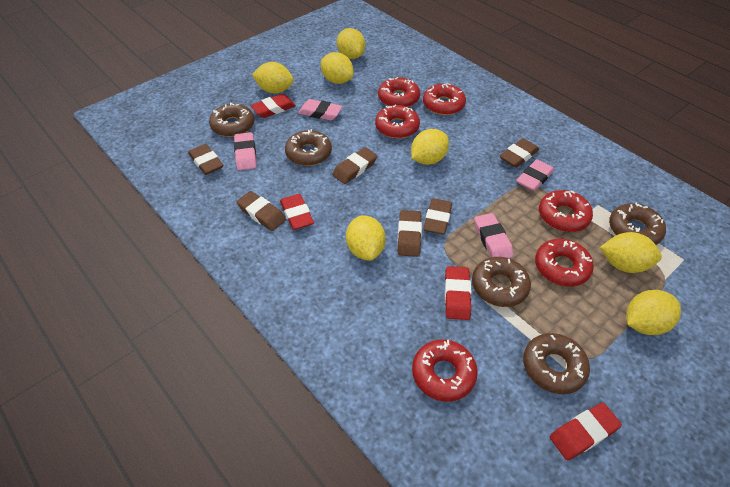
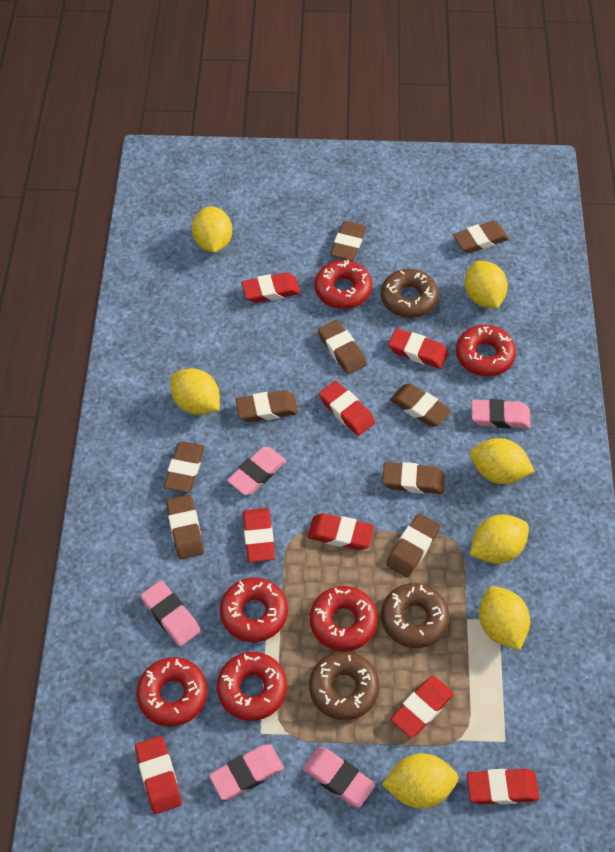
brown donut: [209,103,255,137] [285,129,332,166] [472,257,531,307] [523,333,590,394] [609,202,666,245] = 5 -> [309,651,379,720] [381,269,439,318] [381,583,449,648] = 3
brown eraser: [188,144,223,175] [237,191,286,231] [332,147,377,184] [398,210,422,257] [423,198,452,234] [500,138,539,168] = 6 -> [164,441,205,492] [166,495,204,559] [236,390,298,422] [318,320,367,374] [330,221,366,261] [382,462,445,494] [386,513,440,578] [390,384,452,427] [453,221,509,253] = 9
pink eraser: [234,132,257,170] [298,99,342,121] [474,213,513,258] [516,159,554,191] = 4 -> [141,581,201,646] [209,744,284,800] [227,447,286,495] [303,747,375,807] [471,399,531,428] = 5
red eraser: [250,94,296,118] [280,194,314,230] [445,266,471,320] [550,403,622,460] = 4 -> [135,736,182,814] [241,272,300,303] [243,508,275,562] [307,513,374,550] [319,381,375,436] [388,328,449,369] [390,676,454,738] [467,769,539,804] = 8

